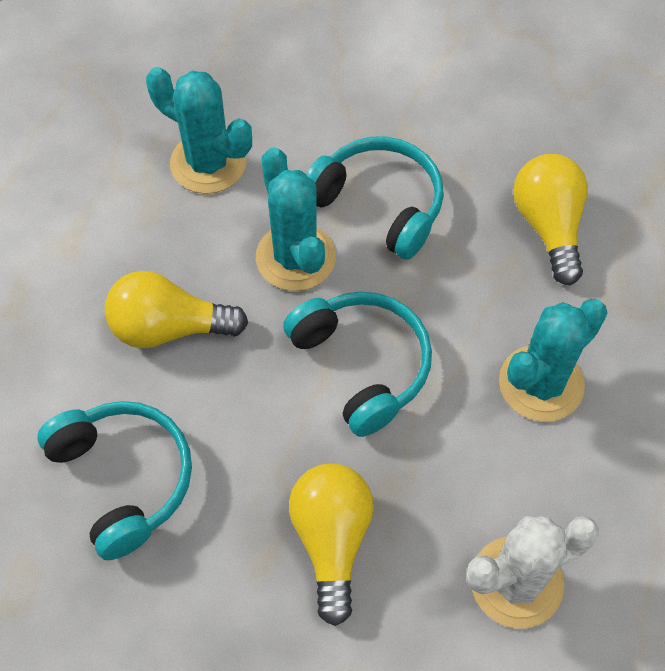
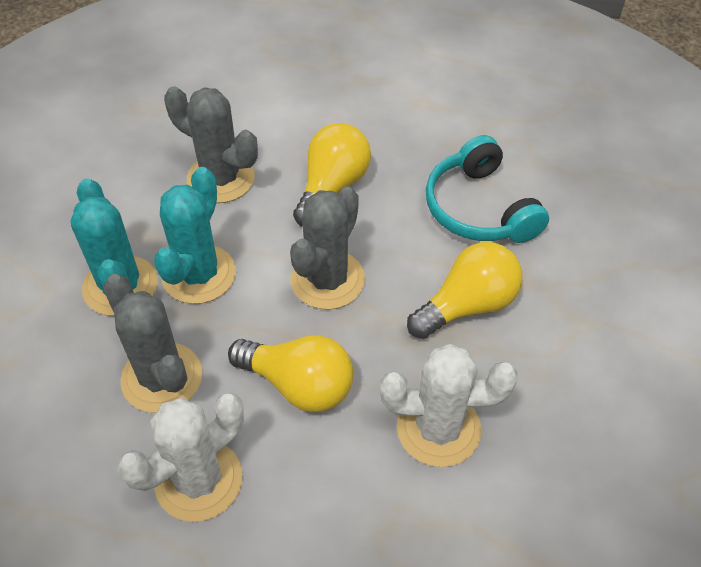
grey cactus: none = 0 -> [104,274,202,413] [164,86,258,203] [290,186,365,310] = 3
turquoise cactus: [146,67,252,194] [256,147,336,291] [499,299,608,422] = 3 -> [71,179,158,316] [154,167,236,304] = 2
turquoise headphones: [37,401,192,560] [283,292,432,437] [306,136,444,260] = 3 -> [426,135,549,243] = 1
white cactus: [466,516,599,629] = 1 -> [117,393,244,522] [380,344,518,467] = 2

